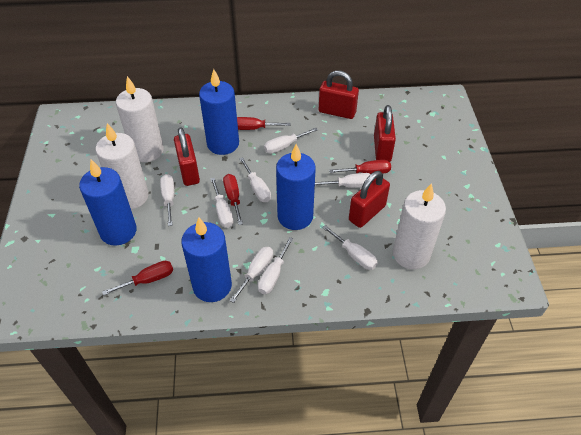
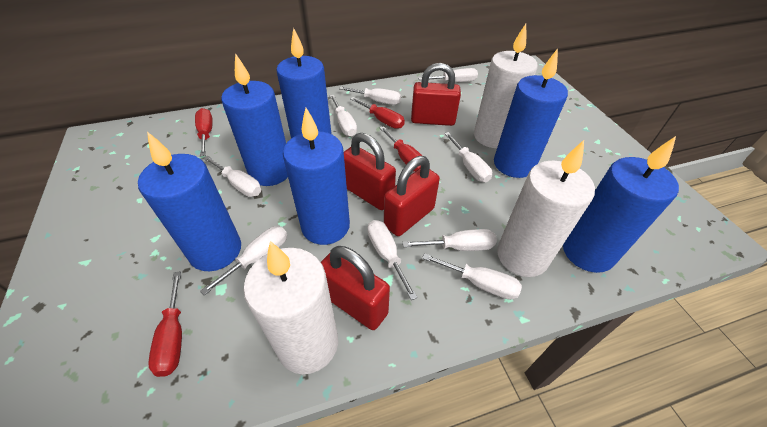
blue candle: [79,159,137,246] [181,217,232,302] [199,69,239,155] [276,144,316,230] = 4 -> [138,132,241,271] [221,53,288,186] [276,27,332,138] [283,108,350,245] [494,48,568,178] [563,136,679,273] = 6
white screwdriver: [160,174,175,226] [210,178,234,228] [230,247,273,303] [239,157,271,202] [258,237,293,294] [264,128,318,154] [315,173,370,188] [322,225,378,270] = 8 -> [200,226,287,295] [203,156,261,197] [330,95,357,137] [339,87,401,105] [367,220,418,300] [403,229,497,251] [418,68,478,82] [422,253,522,300] [444,132,492,182] = 9

